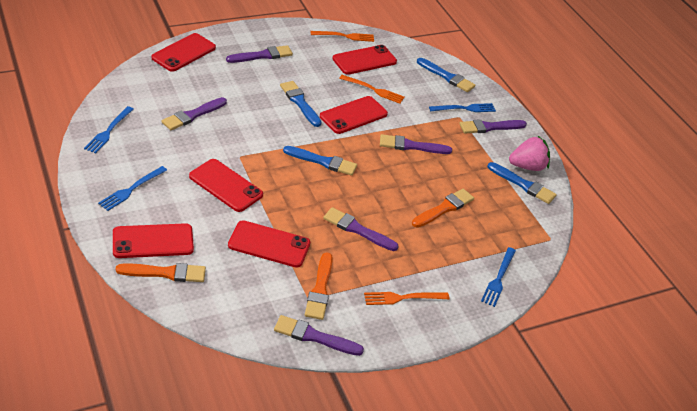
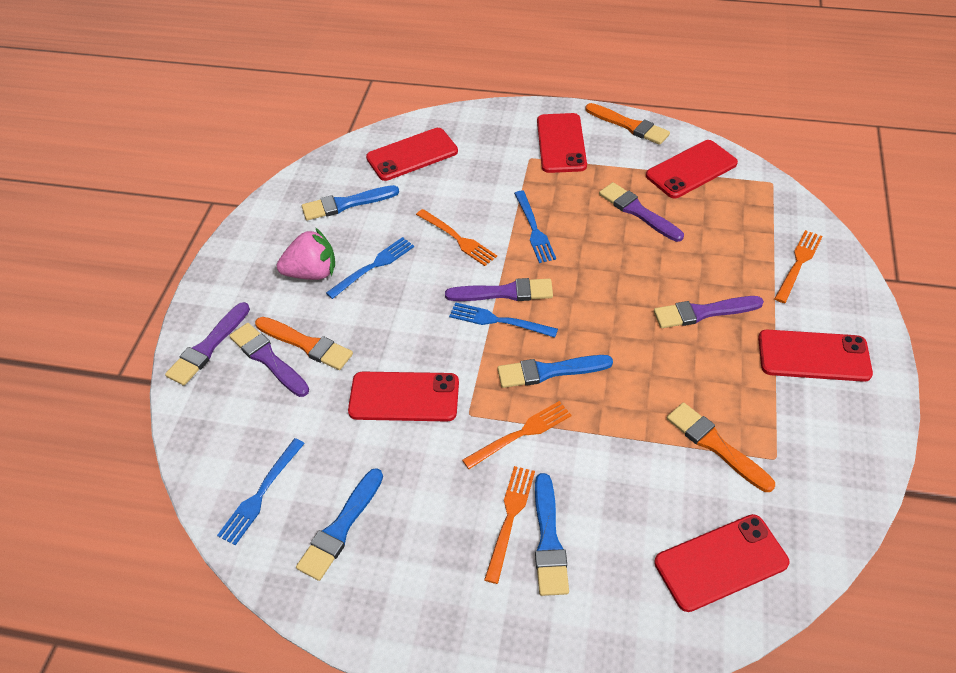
orange fork: [311,31,374,42] [339,75,405,104] [364,292,450,305] = 3 -> [416,209,497,266] [462,401,571,469] [484,466,535,584] [774,230,823,303] = 4
purple brush: [162,97,227,130] [226,45,293,63] [274,315,364,356] [323,207,399,251] [380,134,452,154] [459,119,527,133] = 6 -> [165,302,250,385] [229,323,309,397] [445,278,553,301] [599,182,684,242] [654,296,764,328] = 5

